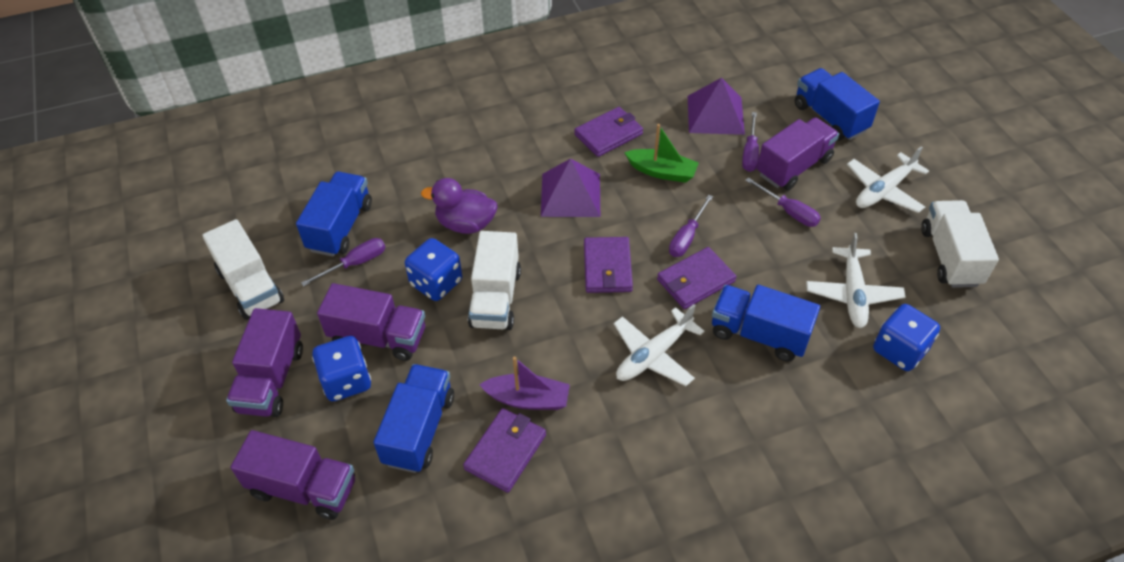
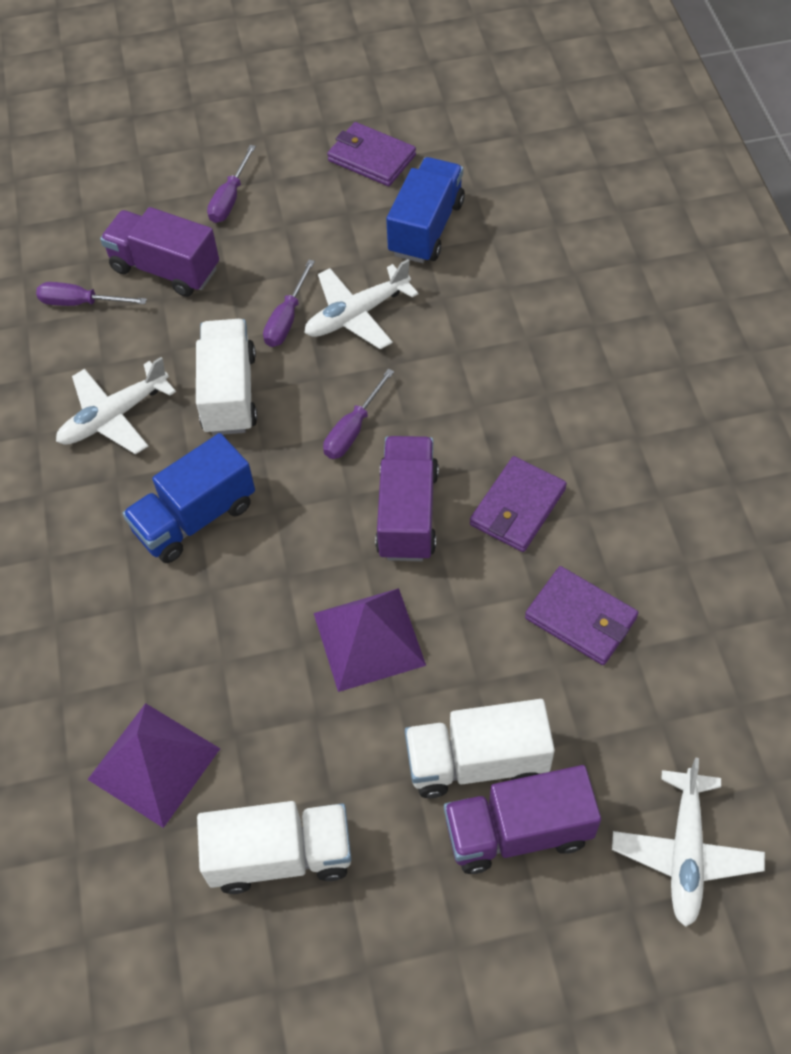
blue dice: [312,336,371,401] [405,238,462,301] [873,304,940,371] = 3 -> none = 0
blue truck: [296,172,372,257] [373,364,454,473] [712,285,820,362] [795,68,880,141] = 4 -> [122,433,255,563] [386,157,465,263] = 2
green boat: [624,124,699,183] = 1 -> none = 0
purple boat: [479,357,570,410] = 1 -> none = 0
purple duck: [421,178,497,234] = 1 -> none = 0
purple truck: [226,308,303,417] [231,430,355,520] [317,283,425,361] [757,117,839,190] = 4 -> [100,207,219,297] [375,436,439,561] [444,765,601,874] = 3
purple wallet: [463,408,546,493] [574,107,643,157] [584,237,633,293] [657,247,736,309] = 4 -> [327,122,416,186] [470,456,567,552] [525,566,638,665] = 3

